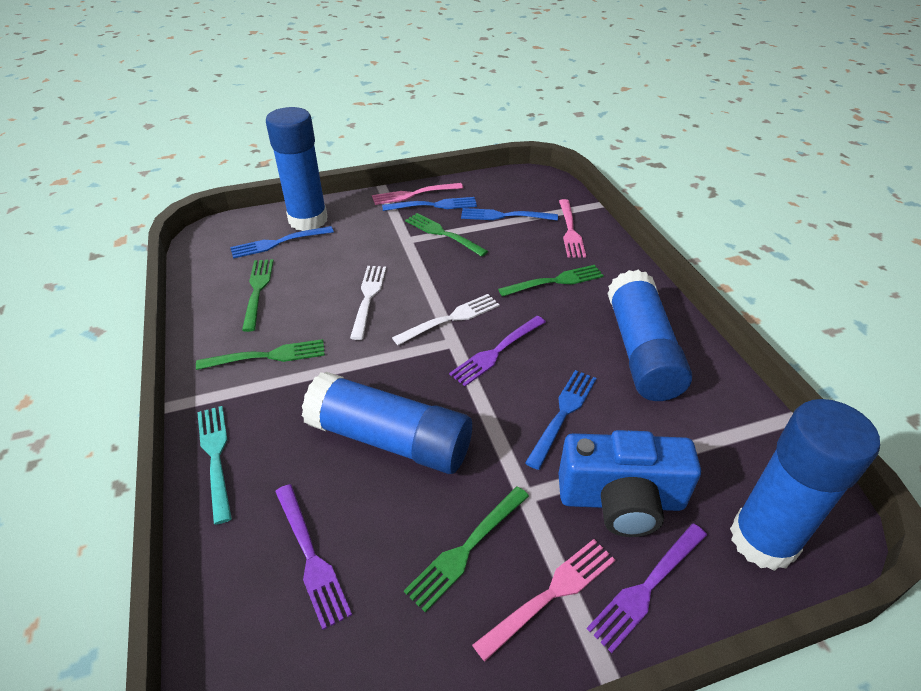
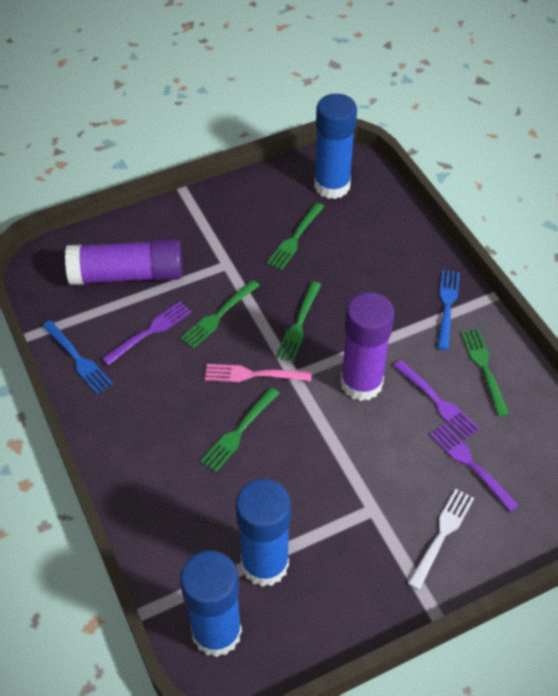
blue camera: [558,430,701,537] = 1 -> none = 0
blue fork: [230,226,334,259] [382,197,477,211] [461,208,558,221] [525,370,597,470] = 4 -> [42,320,113,394] [437,270,460,350] = 2
blue glue stick: [266,107,327,231] [302,372,472,474] [607,270,692,401] [730,399,880,571] = 4 -> [180,550,242,657] [236,479,291,587] [314,94,357,199] = 3
pink fork: [372,183,463,205] [472,539,615,661] [559,199,586,258] = 3 -> [205,364,311,382] = 1
purple glue stick: none = 0 -> [65,239,182,285] [340,292,395,401] = 2
turquoise fork: [197,406,232,525] = 1 -> none = 0
white fork: [350,266,386,340] [392,294,500,345] = 2 -> [408,489,474,590] = 1

